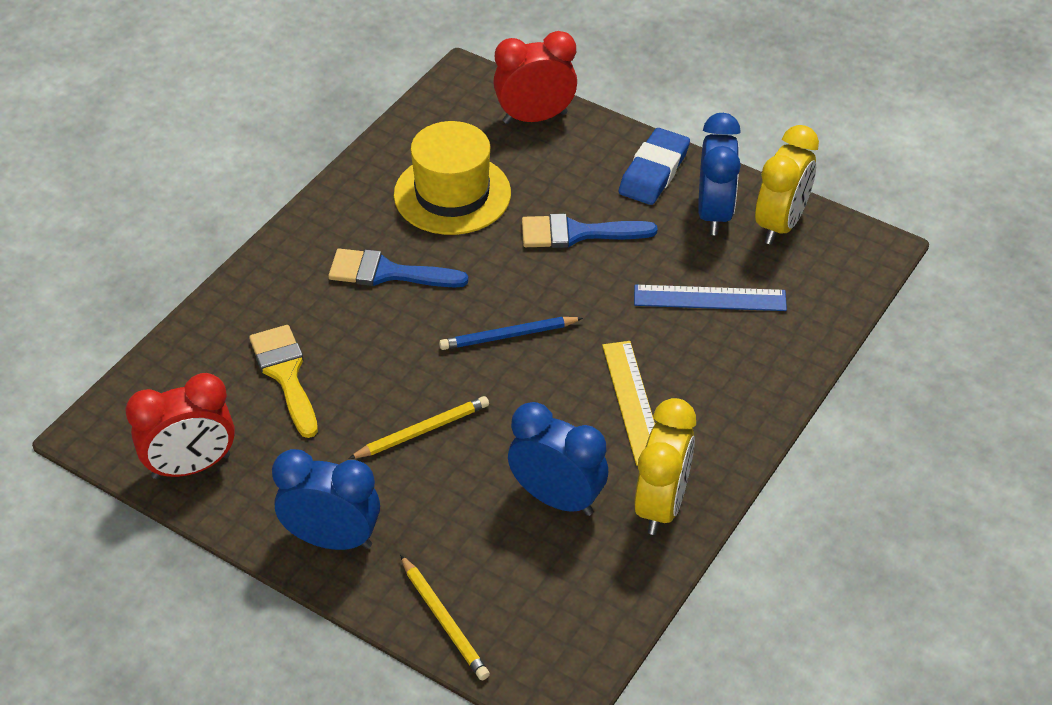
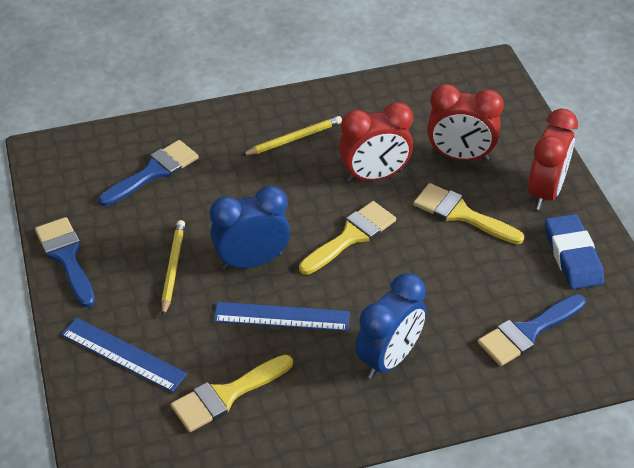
blue brush: [328,249,468,288] [522,214,658,248] = 2 -> [35,217,95,307] [99,140,199,206] [478,294,586,366] = 3
blue clock: [272,449,380,550] [508,402,608,516] [698,113,741,235] = 3 -> [210,186,290,270] [355,273,426,379] = 2
blue pencil: [439,317,583,350] = 1 -> none = 0
blue ruler: [634,285,787,311] = 1 -> [61,318,187,392] [214,302,350,331] = 2
red clock: [125,373,235,479] [493,31,577,124] = 2 -> [339,102,413,182] [427,84,504,161] [528,109,578,210] = 3
yellow brush: [249,325,318,438] = 1 -> [171,355,293,432] [299,201,396,275] [413,183,524,244] = 3
yellow clock: [634,398,696,535] [755,125,819,245] = 2 -> none = 0
yellow hat: [394,121,511,235] = 1 -> none = 0
yellow ruler: [602,341,655,466] = 1 -> none = 0

